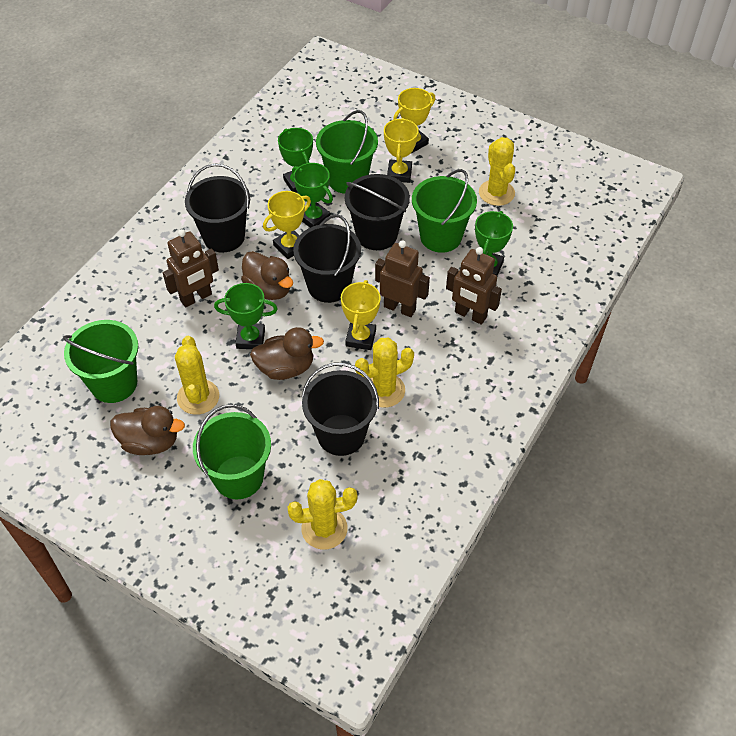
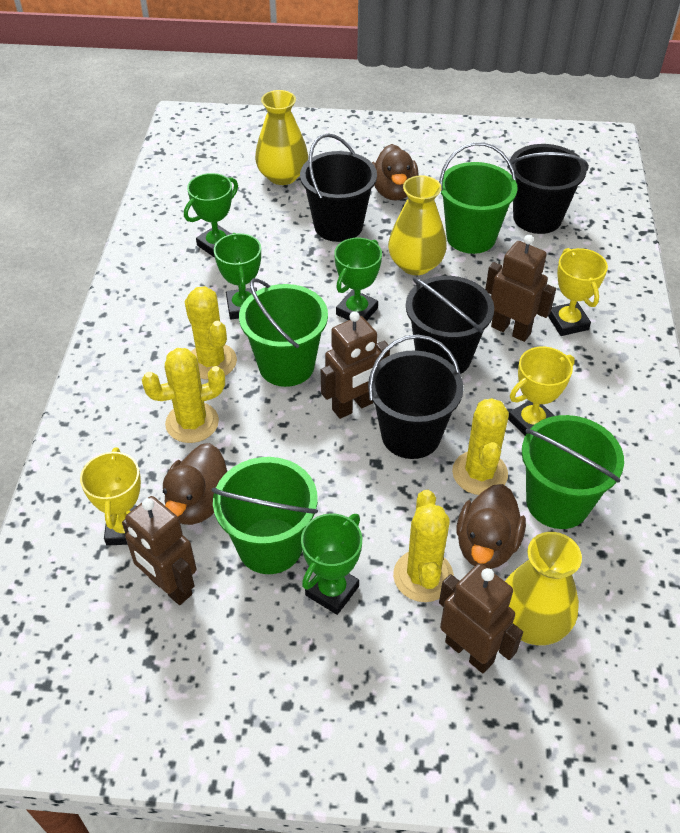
brown robot: [163,229,219,308] [375,240,430,317] [446,247,502,325] = 3 -> [122,496,196,605] [320,311,390,419] [439,563,523,673] [485,235,556,342] = 4
yellow trophy: [263,191,311,259] [341,280,381,350] [384,118,419,183] [393,88,435,153] = 4 -> [80,447,141,546] [508,346,575,435] [548,248,608,336] = 3
yellow vase: none = 0 -> [255,90,308,185] [388,175,447,275] [505,532,582,645] = 3

